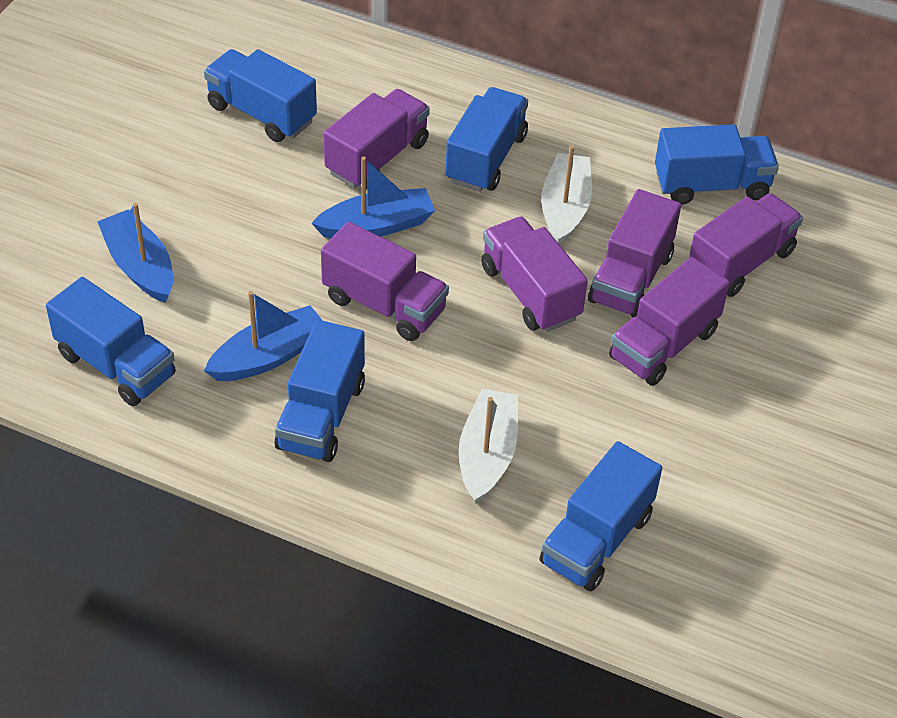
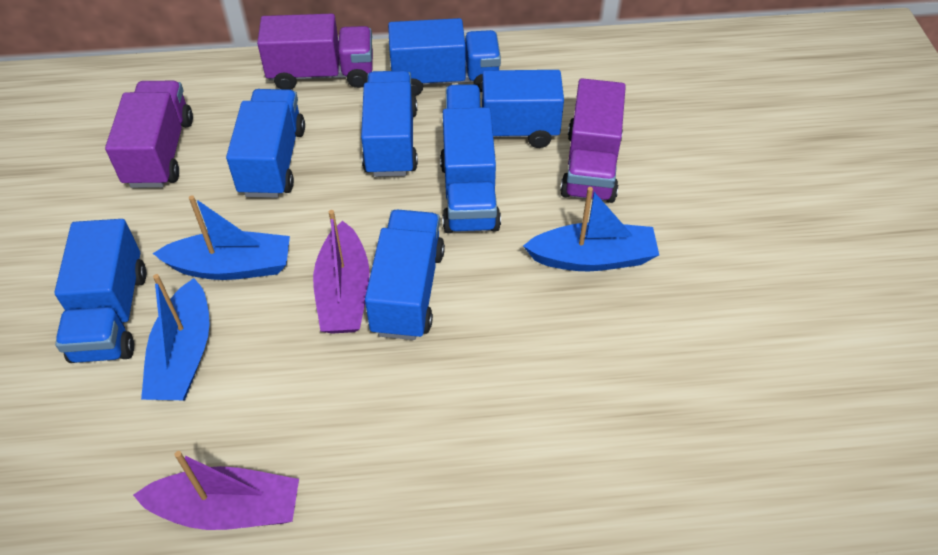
blue truck: [46,277,176,406] [204,49,317,142] [275,320,365,462] [445,87,528,192] [539,441,662,592] [655,124,779,205] = 6 -> [54,219,146,363] [226,89,305,198] [361,71,418,177] [365,209,445,340] [388,18,501,96] [440,107,501,233] [446,70,564,148] = 7
purple boat: none = 0 -> [133,451,299,530] [313,210,370,334] = 2
purple truck: [321,222,449,341] [324,89,430,189] [481,216,588,332] [588,189,681,317] [609,257,730,386] [689,193,803,297] = 6 -> [105,81,193,188] [257,14,373,90] [560,78,626,203] = 3
white boat: [459,389,518,503] [541,146,592,245] = 2 -> none = 0

